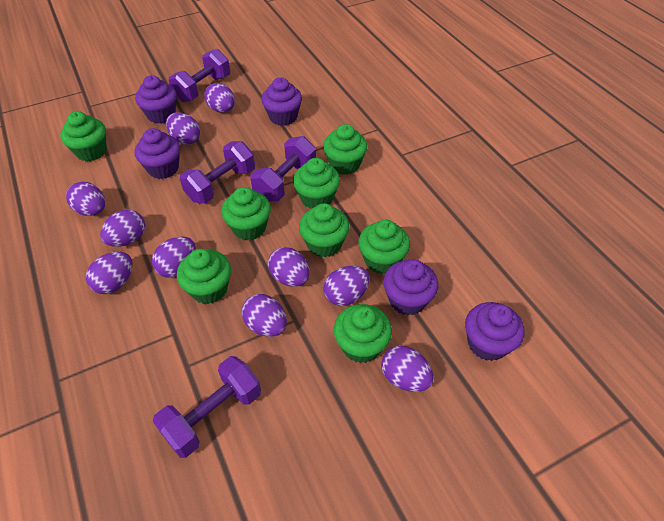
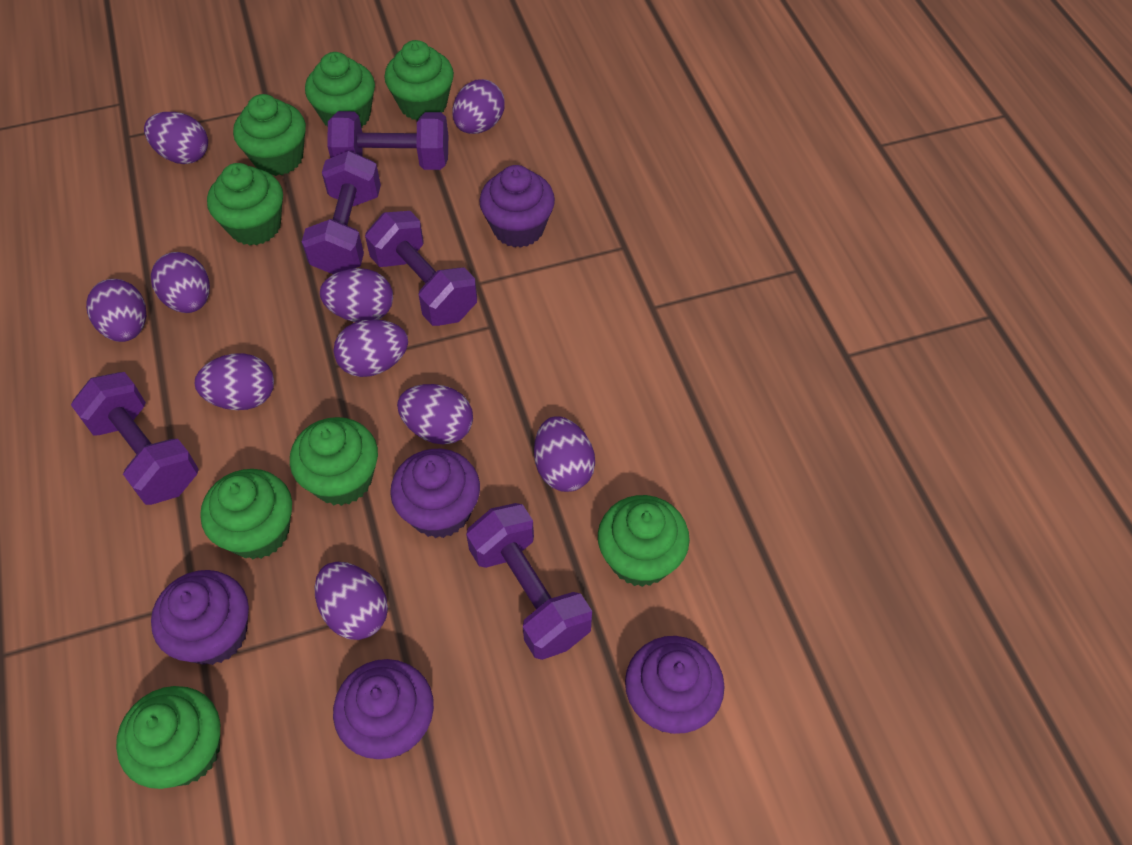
purple dumbbell: [153,356,261,458] [169,49,230,102] [180,141,255,204] [250,136,316,201] = 4 -> [71,372,199,505] [302,151,381,274] [327,111,448,170] [365,211,477,326] [466,503,592,660] = 5

